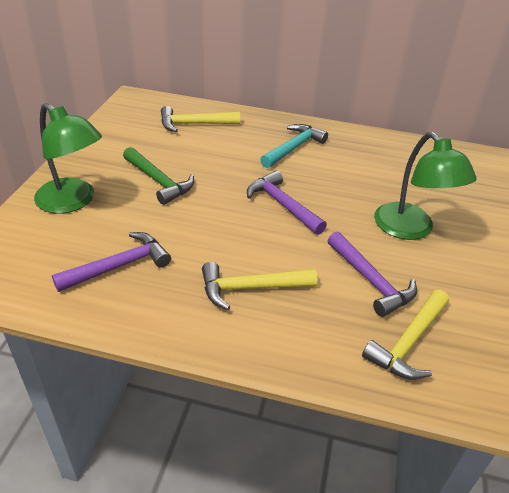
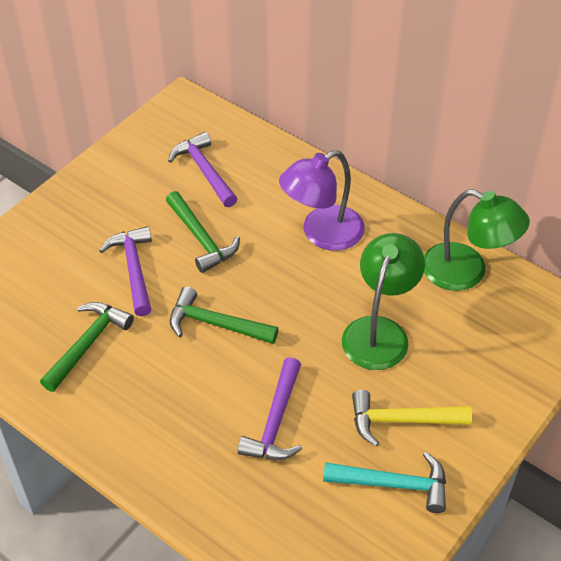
green hammer: [123,147,194,205] = 1 -> [40,302,134,392] [166,191,240,273] [170,287,278,344] = 3
purple lamp: none = 0 -> [279,150,365,251] = 1
yellow hammer: [161,106,240,132] [202,262,317,310] [362,290,449,380] = 3 -> [352,390,472,446] = 1

